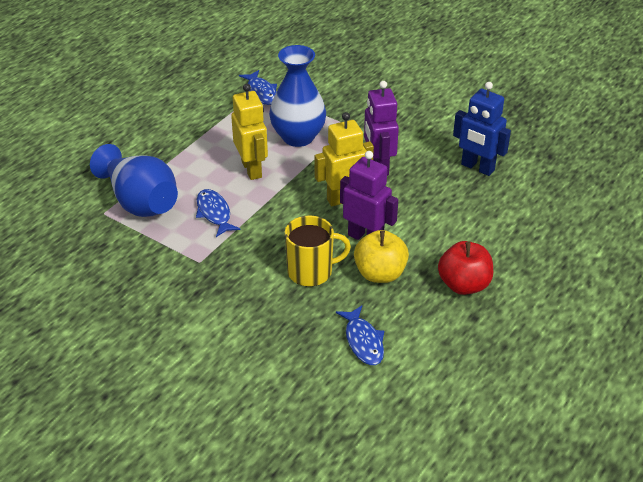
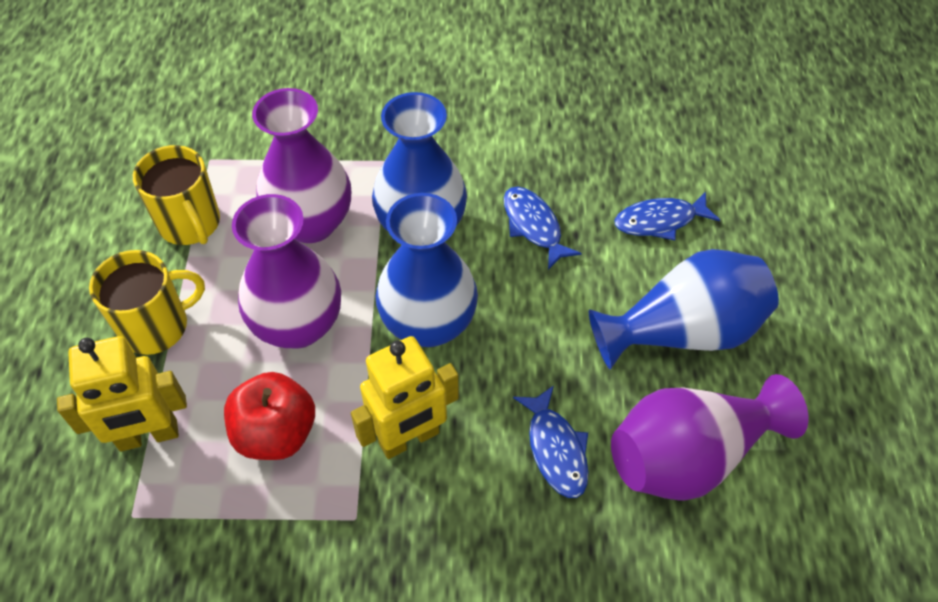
blue robot: [453,82,511,176] = 1 -> none = 0
blue vase: [90,144,178,217] [269,45,326,147] = 2 -> [372,92,467,231] [376,193,478,347] [589,249,779,369] = 3
purple robot: [340,151,398,240] [364,81,399,176] = 2 -> none = 0
purple vase: none = 0 -> [232,194,341,349] [252,88,351,243] [611,374,808,500] = 3
yellow apple: [354,230,409,283] = 1 -> none = 0
yellow mug: [285,216,351,287] = 1 -> [89,250,205,355] [133,145,220,245] = 2

